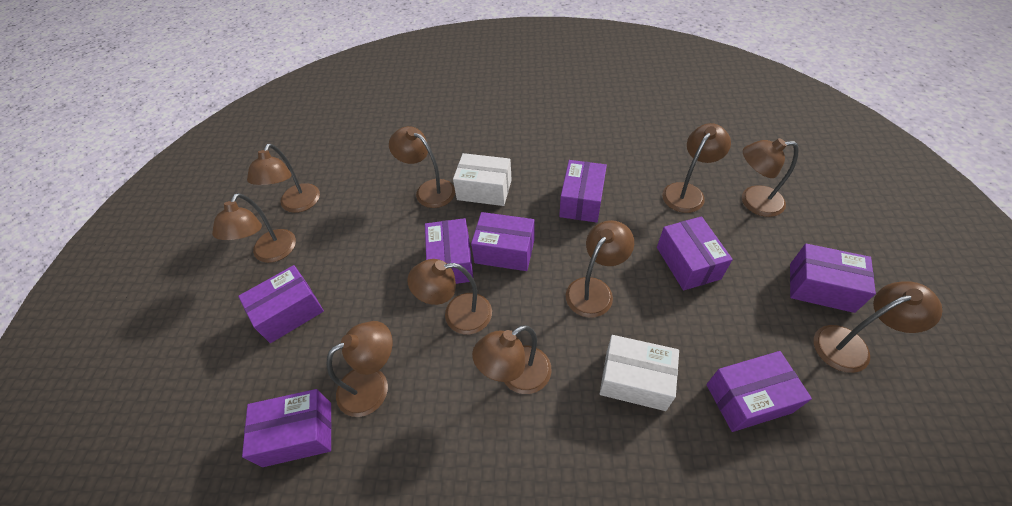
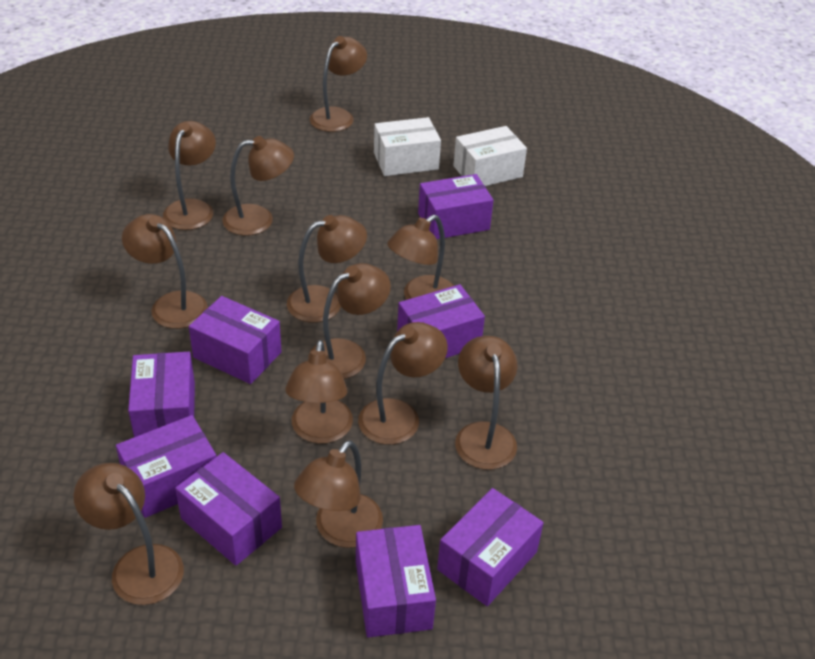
brown lamp: [212,193,296,263] [247,143,320,213] [327,321,393,417] [389,126,455,208] [407,259,492,334] [472,325,552,394] [566,220,634,318] [662,123,731,213] [742,138,799,217] [814,281,943,373] = 10 -> [74,463,184,605] [122,214,208,329] [163,121,216,230] [222,136,294,236] [285,340,353,444] [287,215,367,323] [294,440,383,548] [308,263,391,379] [310,36,367,132] [358,322,448,445] [387,215,454,300] [455,336,517,470] = 12

